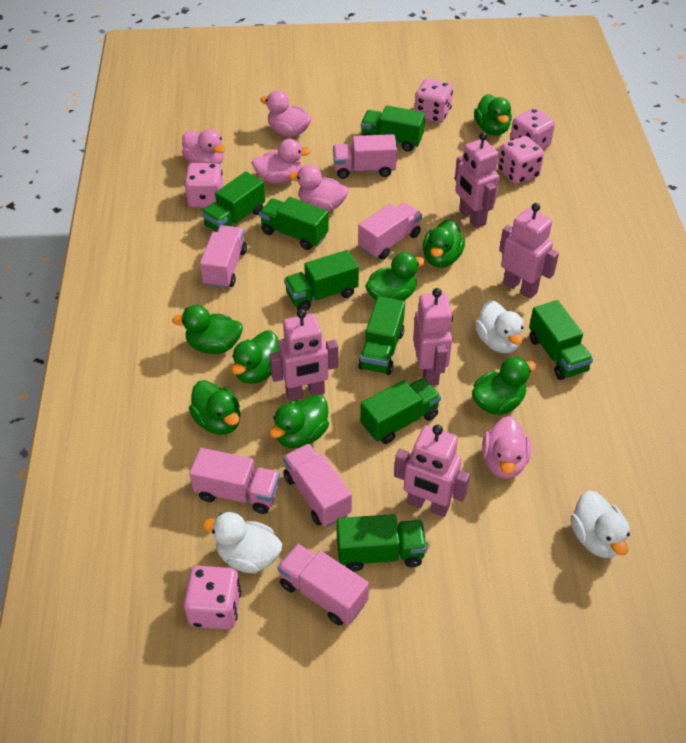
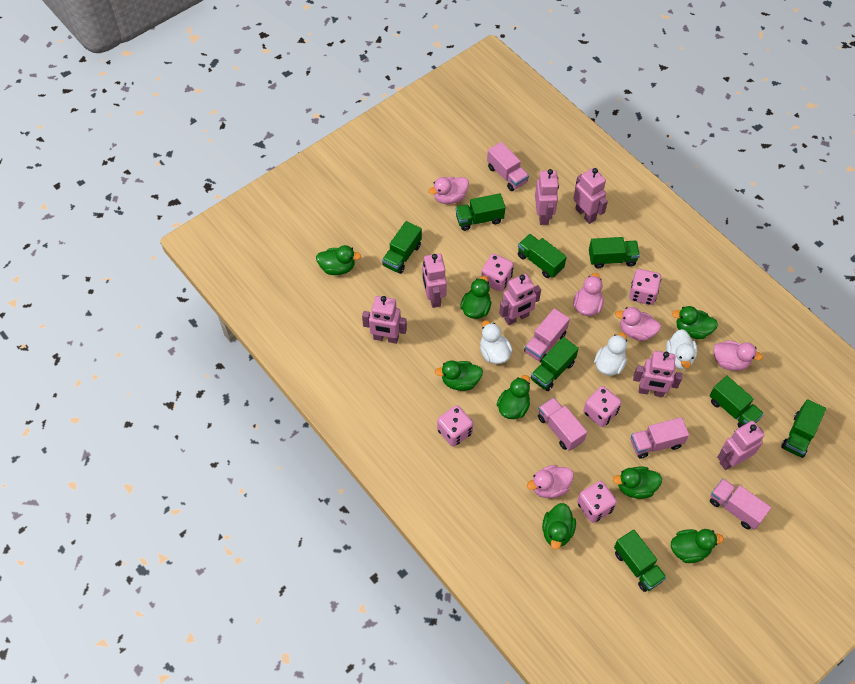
pink robot: [269,309,338,401] [394,425,470,517] [413,288,453,386] [455,132,499,228] [499,203,559,299] = 5 -> [362,296,407,344] [422,253,447,308] [499,274,541,325] [535,169,559,225] [573,168,608,224] [633,351,683,397] [717,421,764,470] = 7
pink truck: [189,448,280,514] [200,225,247,289] [277,544,369,626] [283,444,352,527] [333,134,397,179] [358,202,422,260] = 6 -> [487,142,529,191] [524,308,570,362] [538,397,587,451] [631,417,689,459] [710,479,771,530] = 5

